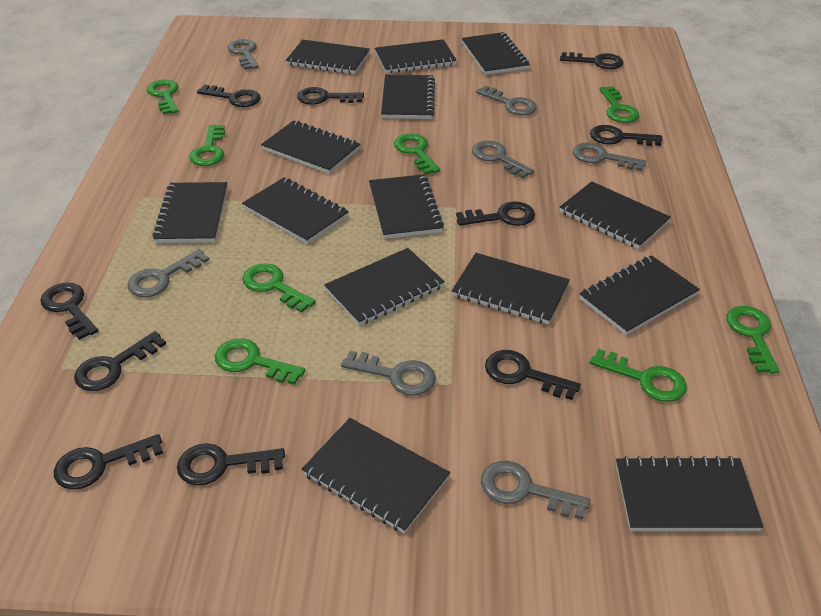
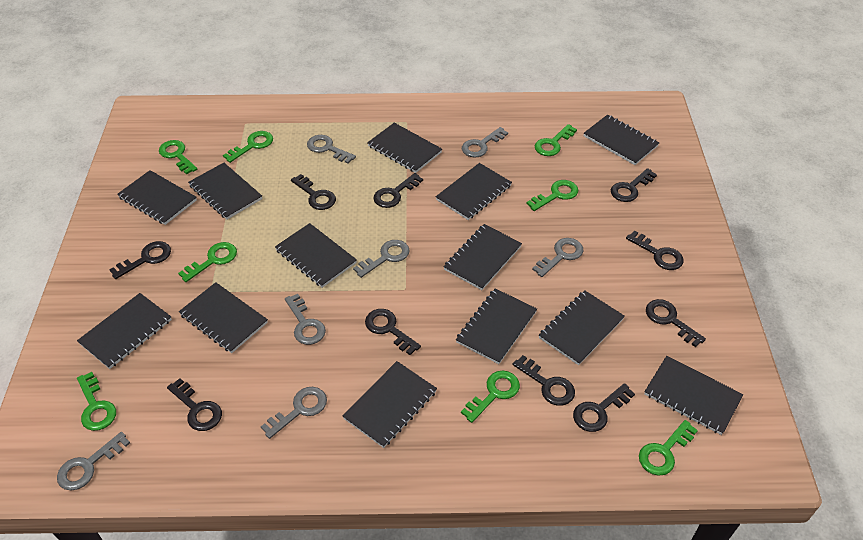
black notebook: [152,182,227,243] [242,177,349,244] [261,120,360,174] [286,40,370,74] [302,418,450,534] [324,248,445,326] [369,174,444,239] [375,39,457,73] [381,75,435,119] [452,253,570,324] [461,32,530,75] [560,181,671,249] [579,255,700,335] [616,456,763,531] = 14 -> [77,293,172,369] [117,170,197,225] [179,282,268,353] [188,163,262,219] [275,223,357,288] [343,361,437,448] [367,123,442,173] [436,163,512,220] [444,224,522,290] [456,288,537,364] [539,290,625,365] [584,115,659,165] [644,356,743,435] = 13

